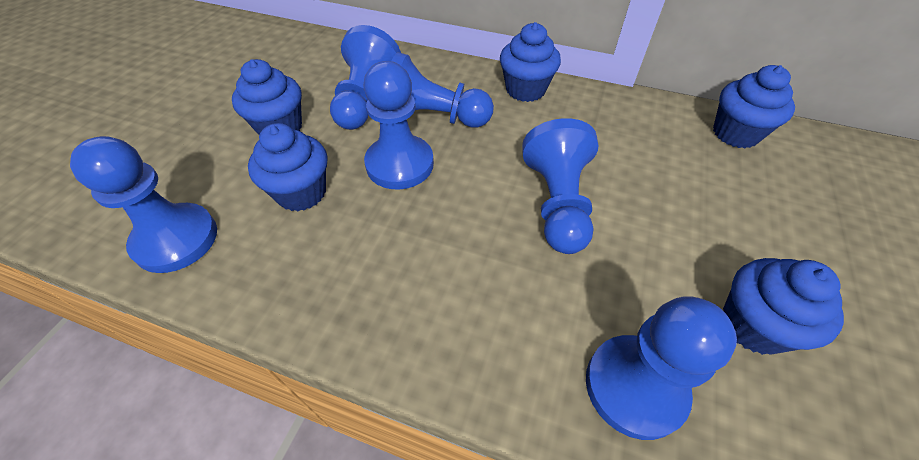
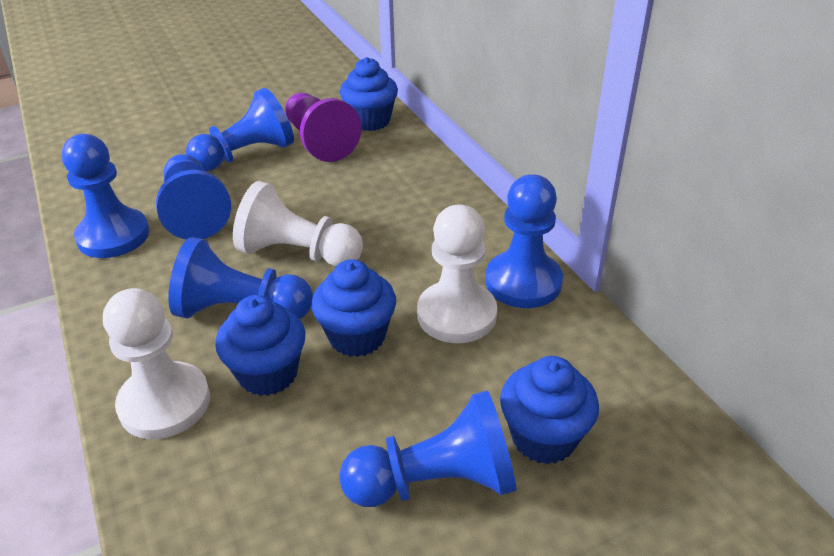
blue cupcake: [232,59,302,135] [248,123,328,211] [500,22,561,102] [713,65,795,148] [723,258,844,355] = 5 -> [215,295,305,396] [312,259,396,357] [340,57,398,131] [500,356,599,464] = 4
purple pawn: none = 0 -> [285,93,362,162] = 1
white pawn: none = 0 -> [103,288,210,439] [233,181,363,267] [417,205,497,343] = 3

